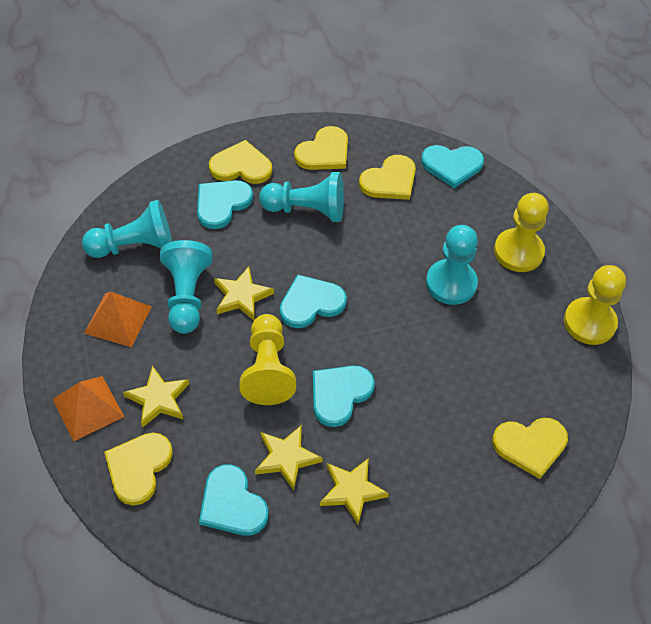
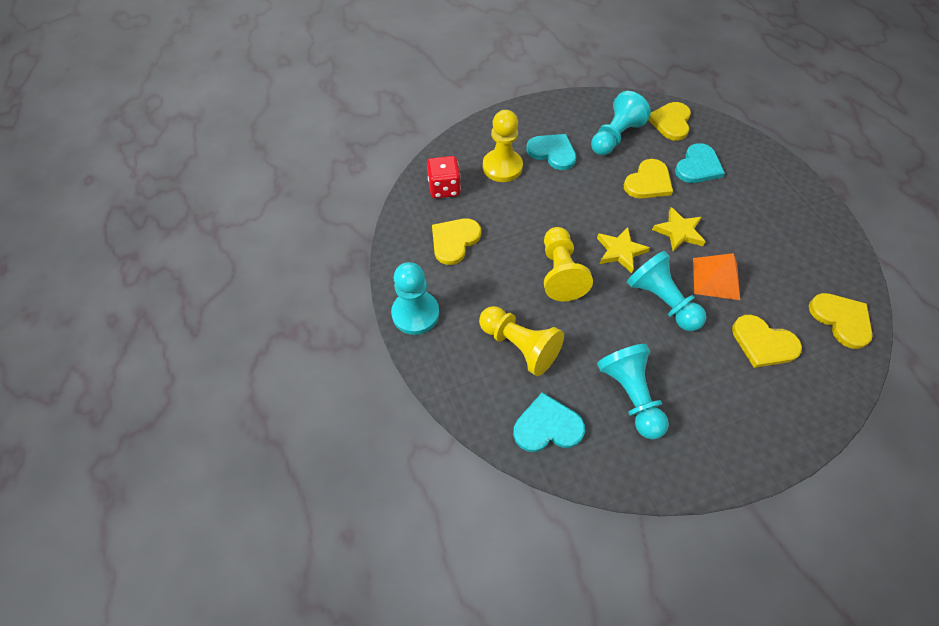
orange pyramid: [52,376,124,441] [84,292,152,347] = 2 -> [693,253,740,300] = 1
red dice: none = 0 -> [427,156,461,199] = 1
turquoise heart: [197,180,253,229] [199,464,268,536] [280,274,347,328] [313,366,375,427] [421,145,484,188] = 5 -> [513,392,585,452] [526,134,576,170] [675,143,725,183] = 3
yellow star: [123,366,189,428] [214,267,274,320] [255,425,323,490] [320,458,389,524] = 4 -> [597,227,650,273] [652,207,705,251] = 2

